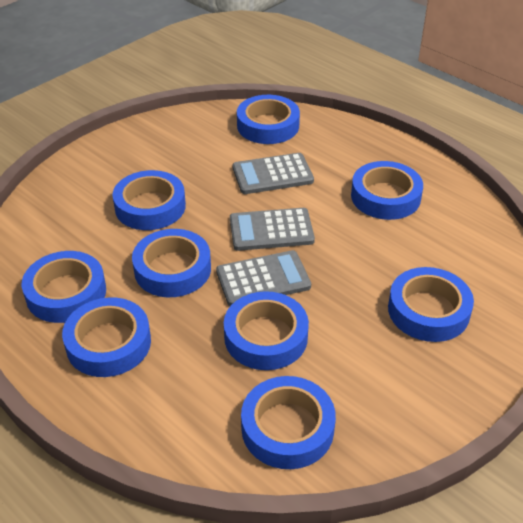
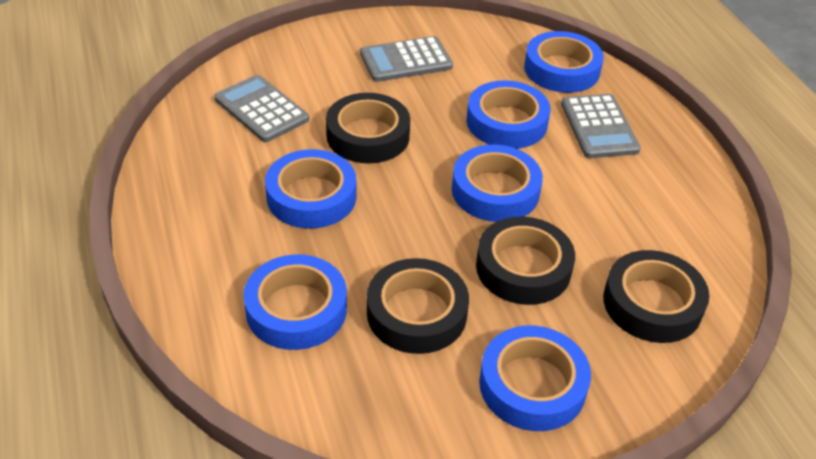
black tape: none = 0 -> [326,93,410,164] [367,258,469,354] [476,217,575,305] [603,250,709,343] = 4
blue tape: [22,251,106,323] [62,297,151,377] [113,170,186,230] [132,229,211,297] [224,291,309,370] [237,95,300,144] [241,376,336,469] [351,161,423,220] [388,267,474,342] = 9 -> [243,254,347,350] [265,149,356,229] [452,145,543,222] [467,80,551,149] [479,326,591,431] [524,31,604,93] = 6

